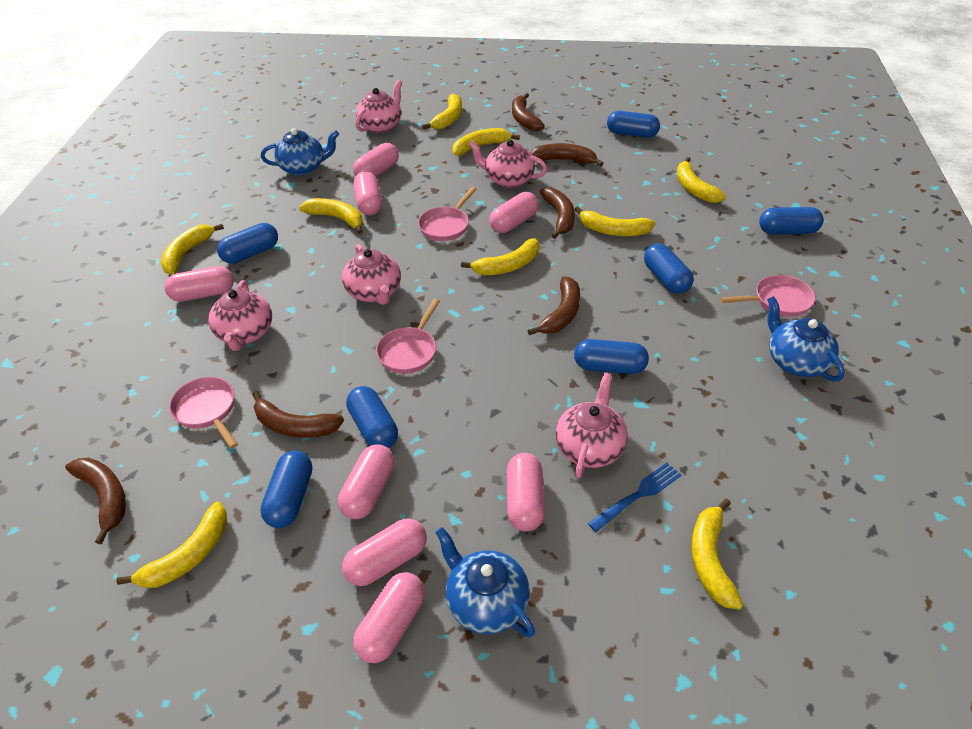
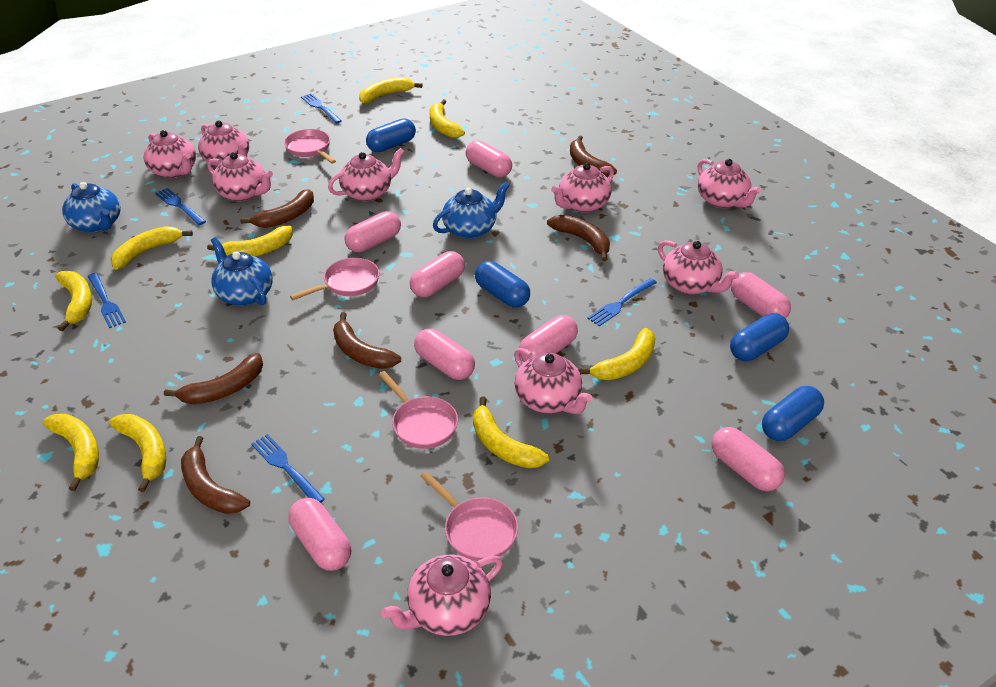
blue capsule: [217,223,278,264] [260,451,312,528] [346,386,398,448] [574,339,649,374] [607,111,660,138] [644,243,694,294] [759,207,824,234] = 7 -> [366,118,416,152] [475,261,530,307] [730,313,789,361] [762,386,824,441] = 4
blue fork: [588,463,681,532] = 1 -> [87,273,126,328] [155,188,206,225] [251,434,325,503] [301,93,342,124] [587,278,657,326] = 5
pink teapot: [208,280,272,351] [342,244,401,305] [355,80,402,133] [468,140,547,188] [555,373,628,478] = 5 -> [144,130,196,178] [198,120,249,166] [207,152,273,201] [328,148,405,201] [381,555,503,636] [514,348,592,414] [551,163,614,213] [658,240,739,295] [698,159,761,208] = 9

